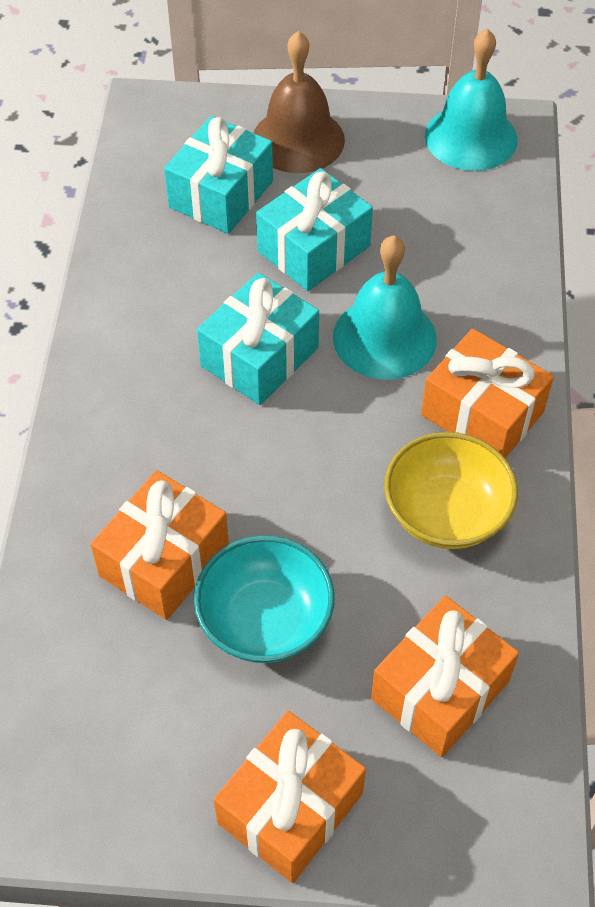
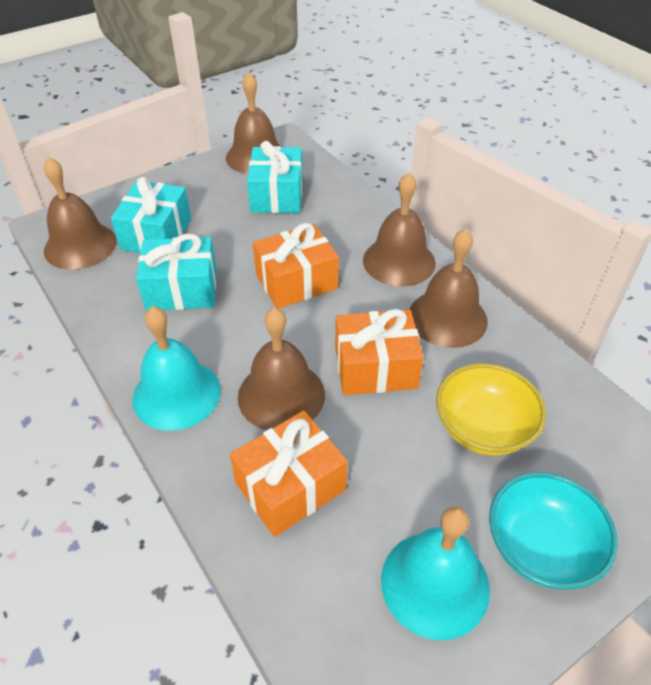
brown bell: [254,31,345,173] = 1 -> [44,157,117,270] [226,72,281,174] [238,307,325,430] [363,173,436,286] [409,229,488,348] = 5
orange gift: [90,470,229,620] [214,711,366,883] [371,596,519,757] [421,328,554,458] = 4 -> [230,411,348,537] [253,223,339,309] [335,309,424,395] = 3

